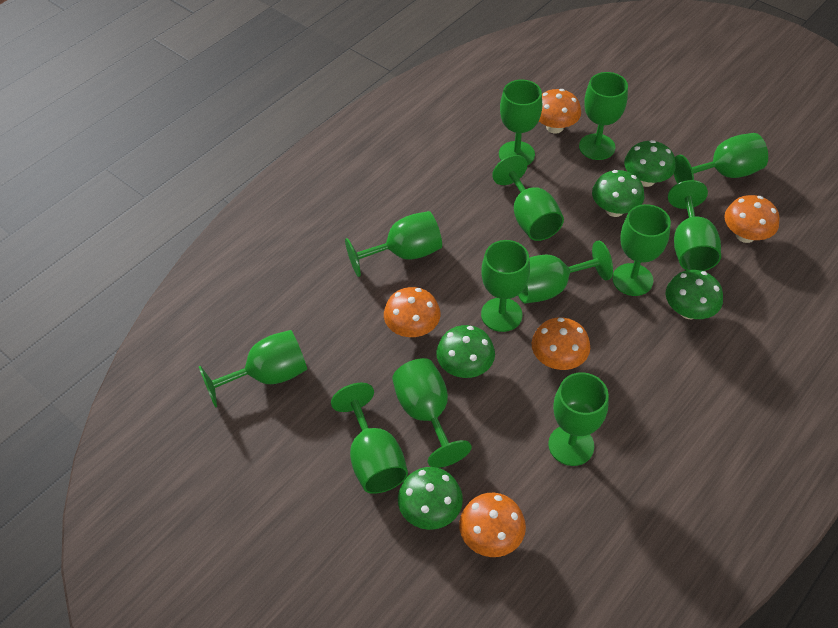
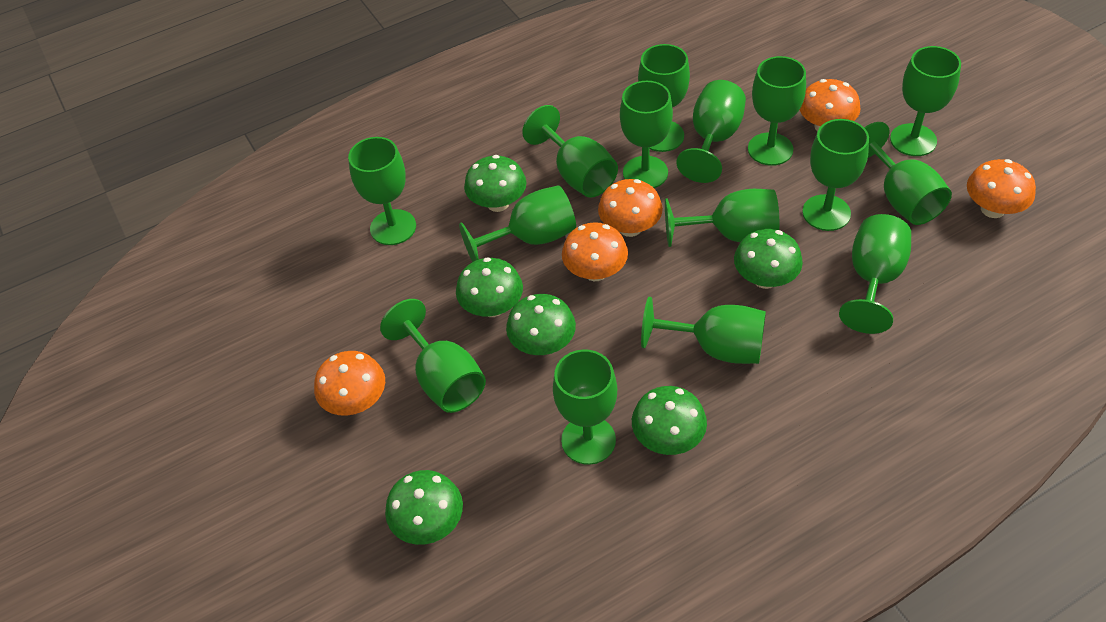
green goblet: [199,330,307,408] [331,383,408,494] [345,211,442,277] [392,358,472,468] [481,240,530,332] [492,155,564,241] [499,80,542,166] [518,241,613,303] [548,372,609,466] [579,72,628,160] [612,204,671,296] [668,180,721,271] [674,133,768,184] = 13 -> [348,137,416,245] [380,299,486,413] [459,185,576,262] [522,105,618,198] [553,349,617,465] [620,81,673,188] [638,44,690,152] [641,297,766,364] [665,189,779,247] [676,80,746,183] [748,56,806,166] [802,119,869,231] [839,214,911,334] [864,122,952,225] [890,46,961,156] = 15
green mushroom: [398,467,463,530] [436,325,495,378] [592,170,644,217] [624,140,676,187] [666,270,723,319] = 5 -> [385,470,463,545] [456,257,523,317] [464,155,526,212] [506,294,576,355] [632,386,707,455] [734,229,803,289] = 6

